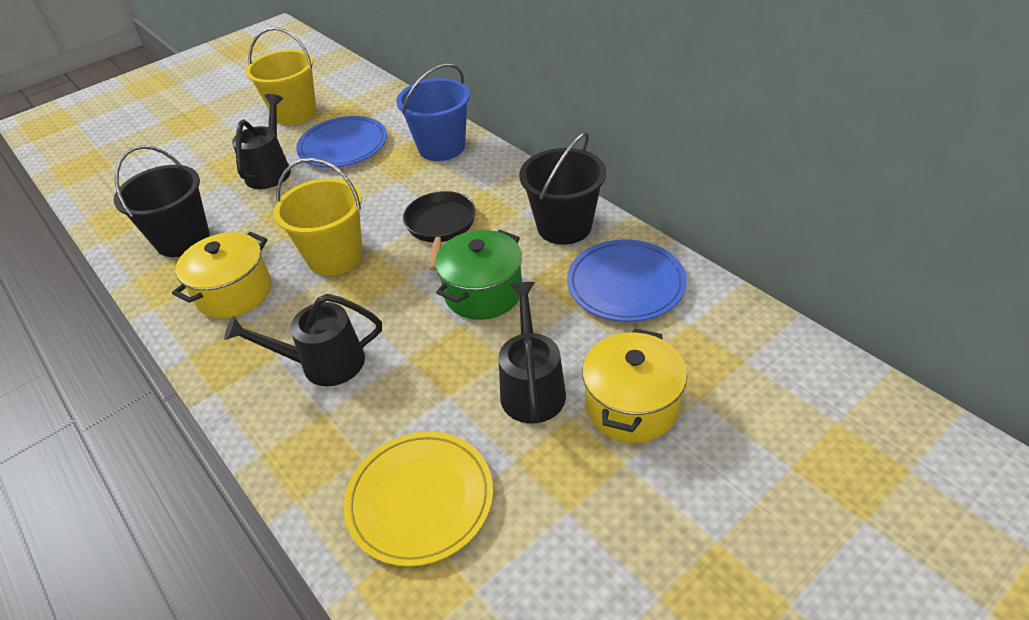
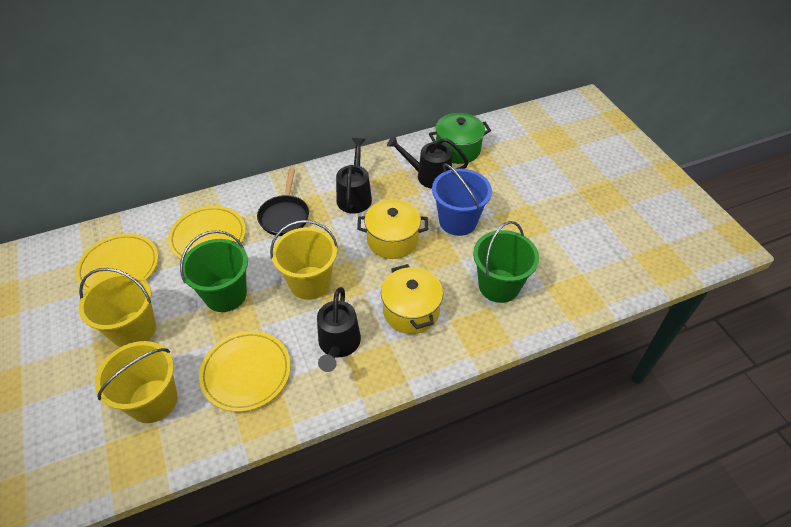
black bucket: [114,145,210,257] [519,132,606,245] = 2 -> none = 0
blue plate: [296,116,387,167] [567,240,687,322] = 2 -> none = 0
green bucket: none = 0 -> [180,230,248,312] [473,221,539,303] = 2
yellow bucket: [246,27,316,125] [274,158,362,276] = 2 -> [79,268,156,347] [95,341,177,423] [270,220,338,300] = 3
yellow plate: [344,431,493,567] = 1 -> [76,234,158,291] [168,206,246,259] [199,331,291,412] = 3

